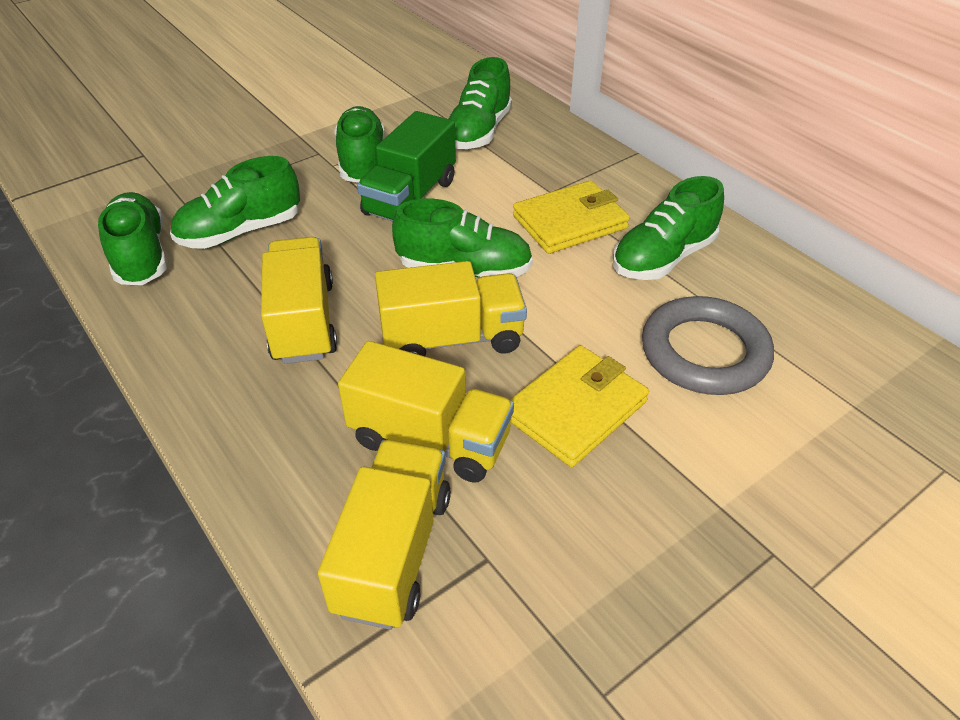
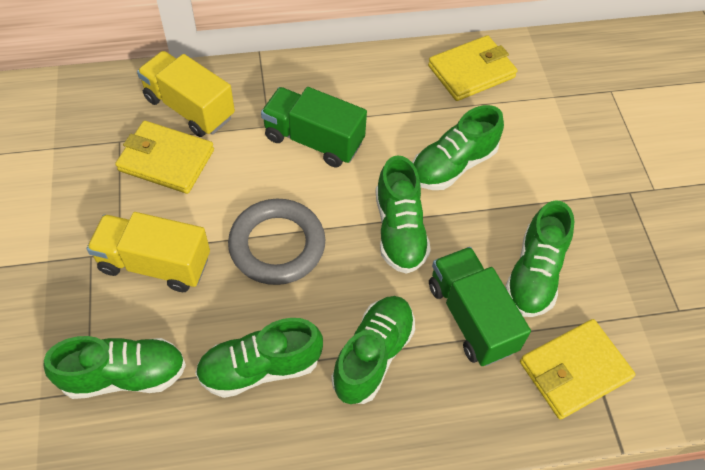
green truck: [357,111,456,221] = 1 -> [261,87,367,167] [429,247,531,366] = 2
yellow truck: [261,237,337,364] [318,440,451,630] [338,341,514,483] [375,261,527,356] = 4 -> [87,212,210,292] [137,51,235,137] = 2
yellow wallet: [510,345,649,467] [513,180,630,254] = 2 -> [115,121,214,194] [428,35,517,101] [520,319,636,419] = 3

